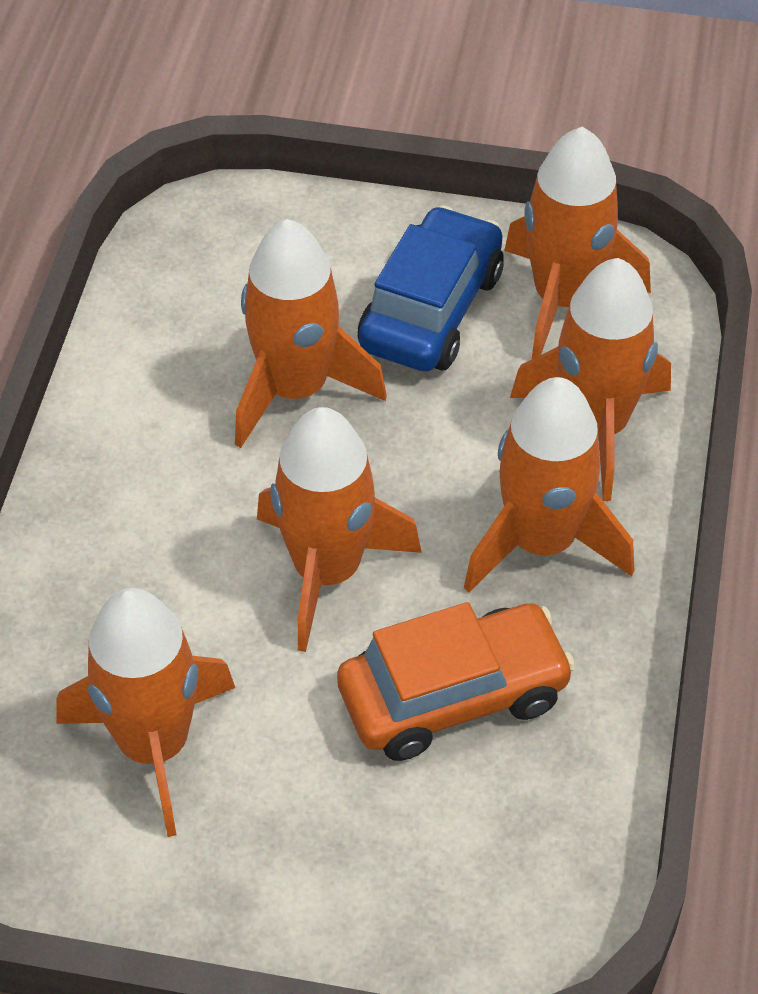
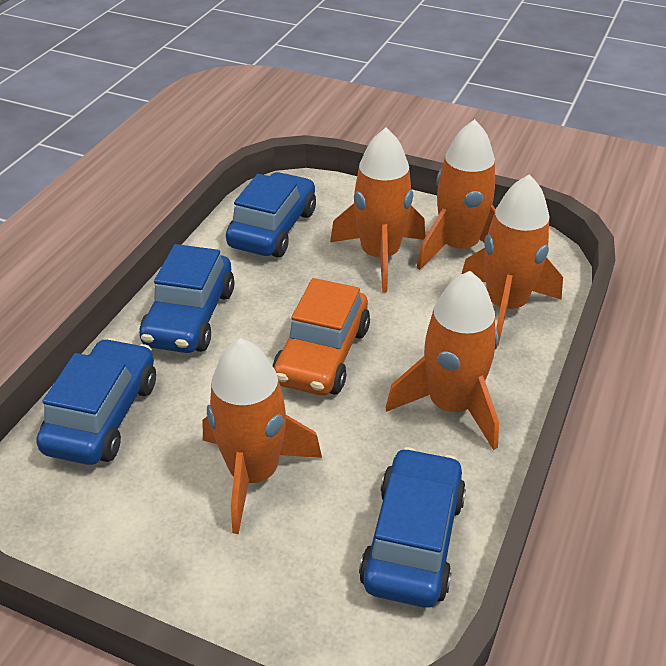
blue car: [358,205,504,372] = 1 -> [36,338,156,465] [140,244,234,353] [226,172,316,257] [359,447,466,608] = 4
orange rocket: [56,588,235,837] [235,219,387,448] [257,407,422,652] [464,377,634,593] [504,126,651,360] [510,258,671,501] = 6 -> [203,338,322,534] [330,128,425,292] [386,271,499,450] [416,119,496,270] [461,174,563,346] = 5

